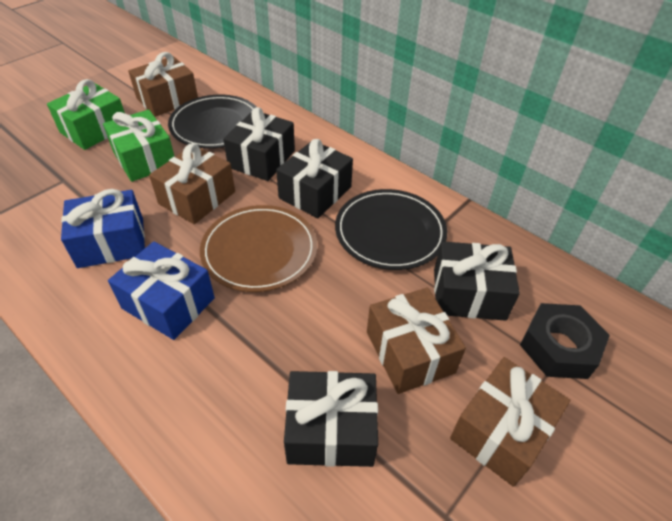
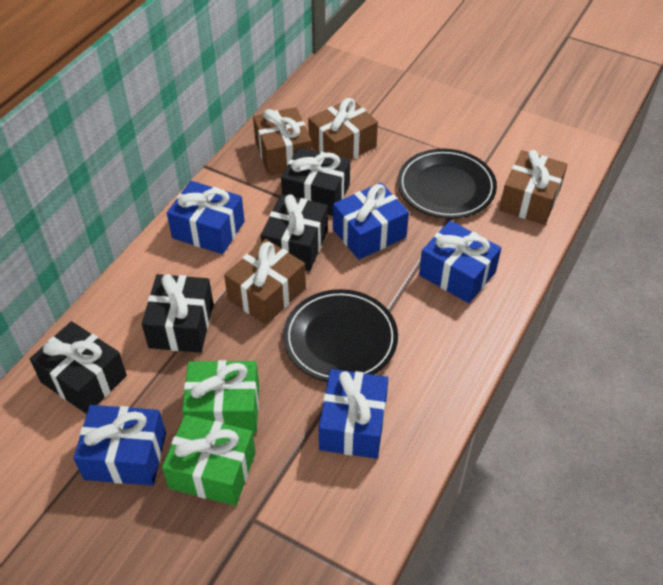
black nut: [520,303,610,379] = 1 -> none = 0
blue gift: [61,189,145,268] [108,241,215,340] = 2 -> [73,405,166,486] [167,181,245,254] [319,369,388,459] [333,183,409,260] [419,221,501,303] = 5
brown plate: [200,205,317,292] = 1 -> none = 0

